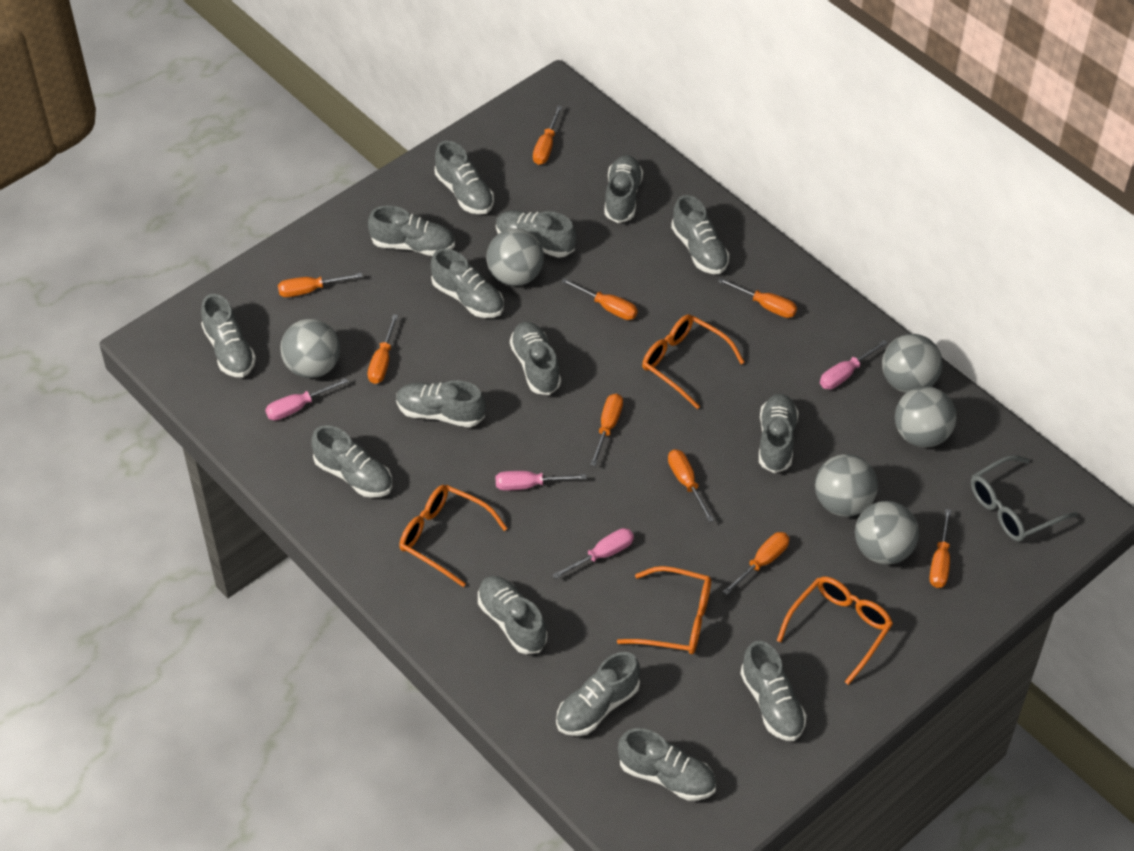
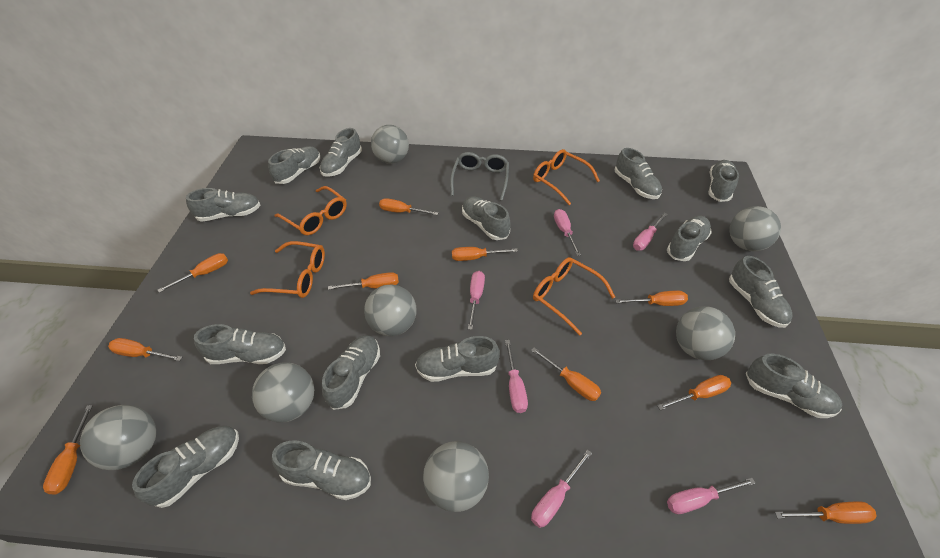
grey ball: [280,319,340,378] [486,228,544,286] [815,454,878,517] [855,501,919,564] [882,334,942,393] [895,386,957,447] = 6 -> [80,405,156,470] [252,362,314,423] [364,284,416,336] [371,125,409,164] [423,441,489,512] [676,306,735,360] [730,206,781,251] = 7
grey shoe: [201,294,256,377] [311,425,392,498] [368,206,455,256] [396,380,485,427] [431,248,504,318] [435,141,494,215] [478,576,547,654] [496,210,576,258] [510,322,561,395] [556,652,640,736] [604,155,643,223] [618,728,716,801] [671,195,729,274] [740,641,807,741] [759,394,799,473] = 15 -> [132,426,239,508] [186,188,260,222] [194,324,286,364] [268,146,320,184] [272,440,371,500] [320,128,362,177] [322,335,380,410] [415,336,500,382] [462,196,511,240] [615,148,662,199] [667,216,712,261] [709,160,739,202] [729,256,793,328] [746,354,842,418] = 14
orange screwdriver: [278,273,363,297] [367,314,398,384] [533,106,562,165] [561,278,638,320] [590,394,623,466] [668,450,714,522] [718,278,797,318] [723,532,789,595] [929,509,951,588] = 9 -> [43,405,93,495] [108,338,182,361] [158,253,228,293] [328,272,399,290] [379,198,438,215] [452,247,518,261] [531,348,601,401] [615,290,688,306] [658,375,731,410] [775,501,876,524] = 10
pink screwdriver: [265,378,348,421] [495,471,587,491] [552,528,634,579] [820,340,888,389] = 4 -> [468,271,485,330] [505,340,528,413] [531,450,592,528] [554,209,581,256] [633,213,668,251] [667,478,755,514] = 6

